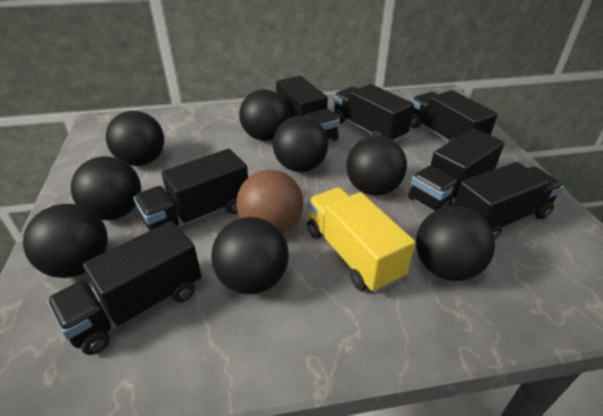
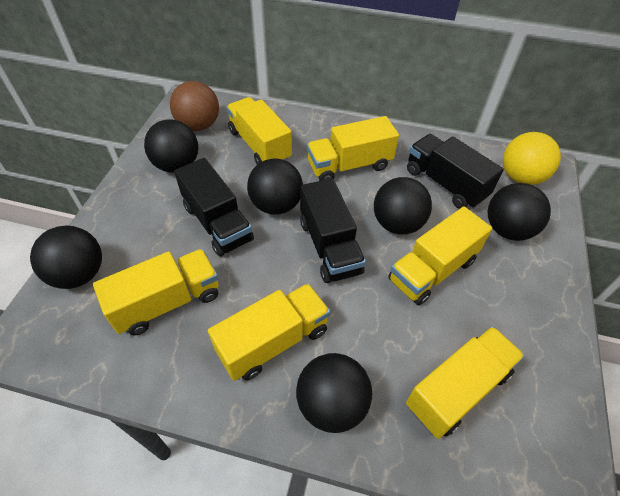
black ball: [23,204,108,278] [71,156,141,220] [106,111,164,166] [211,217,289,295] [239,89,290,141] [273,116,328,172] [346,136,407,196] [416,206,495,281] = 8 -> [30,225,102,289] [144,119,199,173] [247,158,303,214] [296,353,372,433] [374,177,432,235] [488,183,551,241] = 6
black truck: [47,221,202,355] [133,149,248,231] [276,76,340,141] [333,84,414,142] [408,129,505,211] [410,90,498,143] [453,162,564,240] = 7 -> [174,158,254,257] [300,178,366,283] [407,134,504,209] = 3
yellow ball: none = 0 -> [503,132,561,185] = 1
yellow truck: [307,187,415,293] = 1 -> [93,249,219,336] [208,283,330,381] [226,97,292,165] [307,116,399,181] [388,206,492,305] [406,326,525,439] = 6

